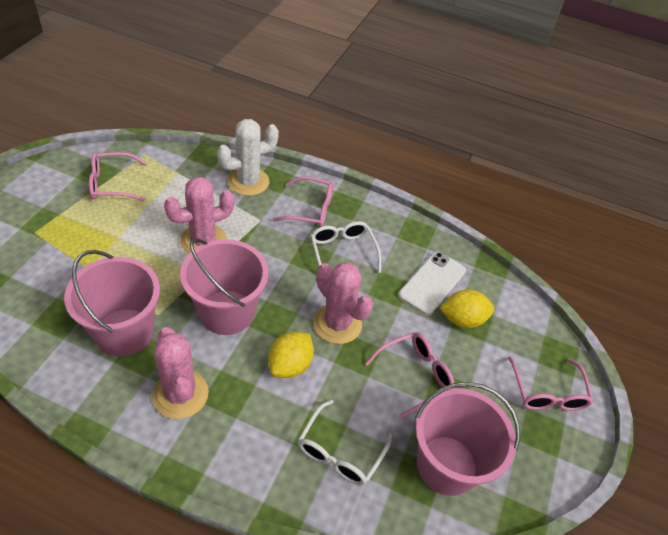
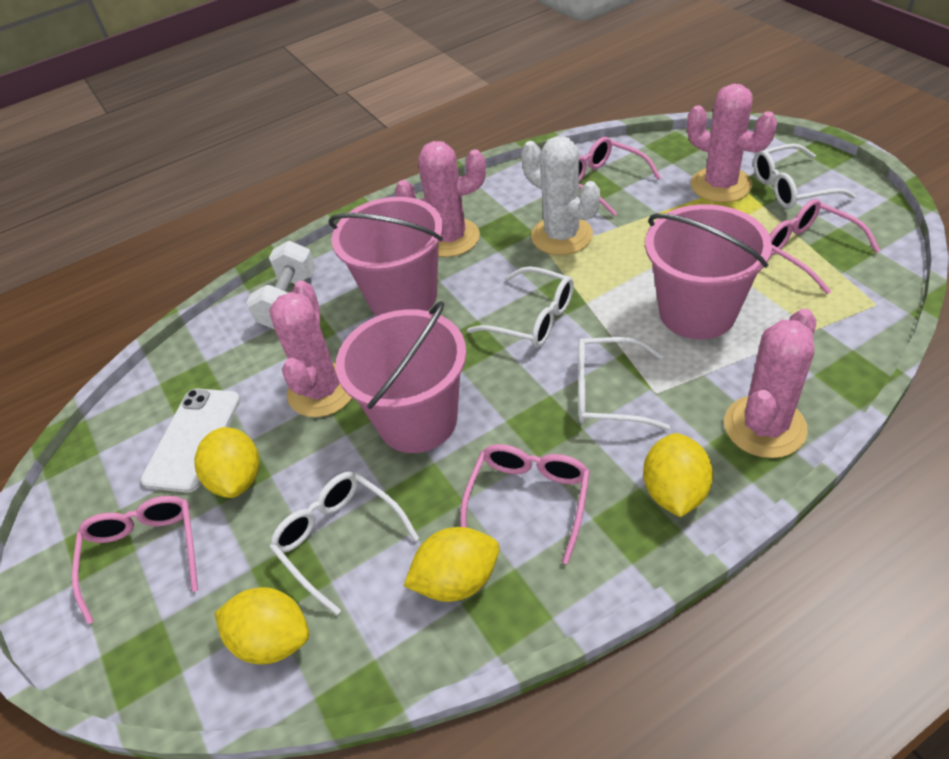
pink cactus: [152,327,209,419] [164,177,234,254] [313,262,373,344] = 3 -> [269,280,352,417] [395,141,486,257] [687,84,777,203] [724,309,816,458] = 4
white dumbbell: none = 0 -> [247,241,316,329] = 1
white glasses: [298,400,392,485] [311,221,381,273] = 2 -> [269,472,419,615] [467,266,574,348] [578,337,670,430] [753,144,856,209] = 4
yellow lemon: [268,332,314,378] [440,289,494,328] = 2 -> [194,427,259,498] [215,587,309,664] [404,527,499,602] [643,433,713,517] = 4

